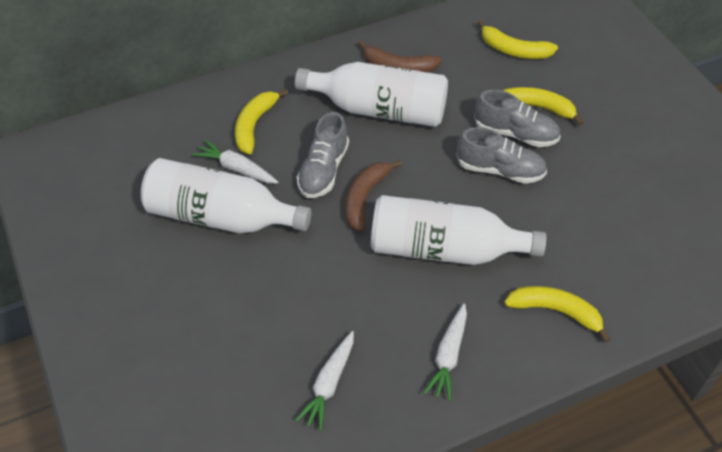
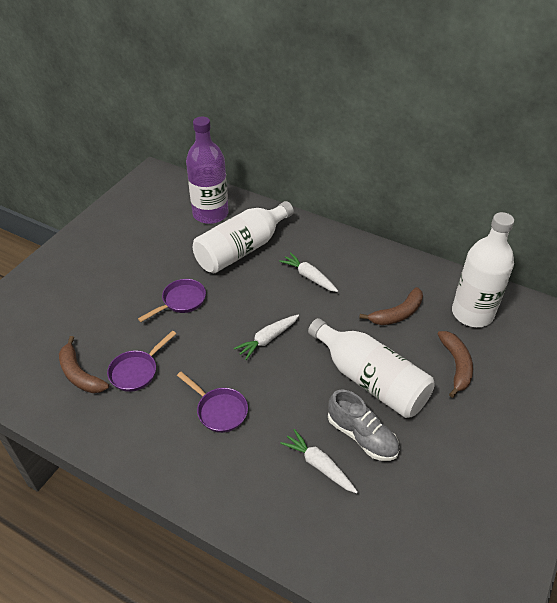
brown banana: [346,160,402,232] [358,40,442,73] = 2 -> [59,336,109,393] [359,287,423,325] [438,331,473,398] = 3
grey shoe: [297,112,349,198] [456,127,547,184] [474,90,560,147] = 3 -> [328,389,399,461] = 1
purple bottle: none = 0 -> [186,116,229,224] = 1
purple pan: none = 0 -> [107,331,176,392] [138,279,206,322] [177,372,248,433] = 3
yellow banana: [235,89,289,154] [477,20,558,59] [502,87,584,125] [504,286,611,342] = 4 -> none = 0

